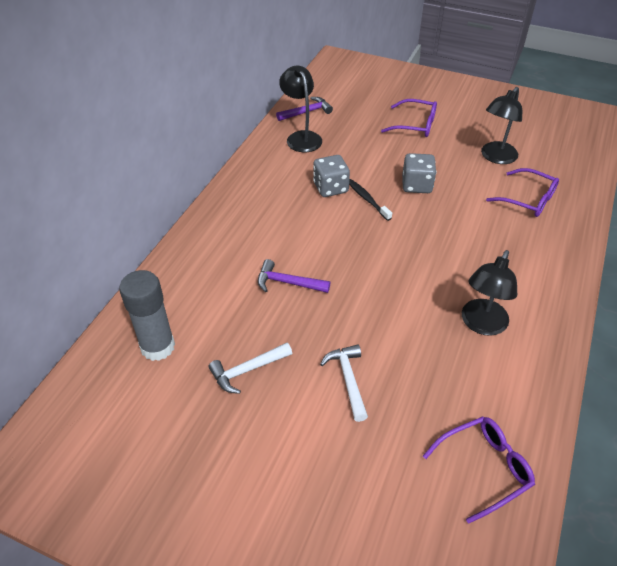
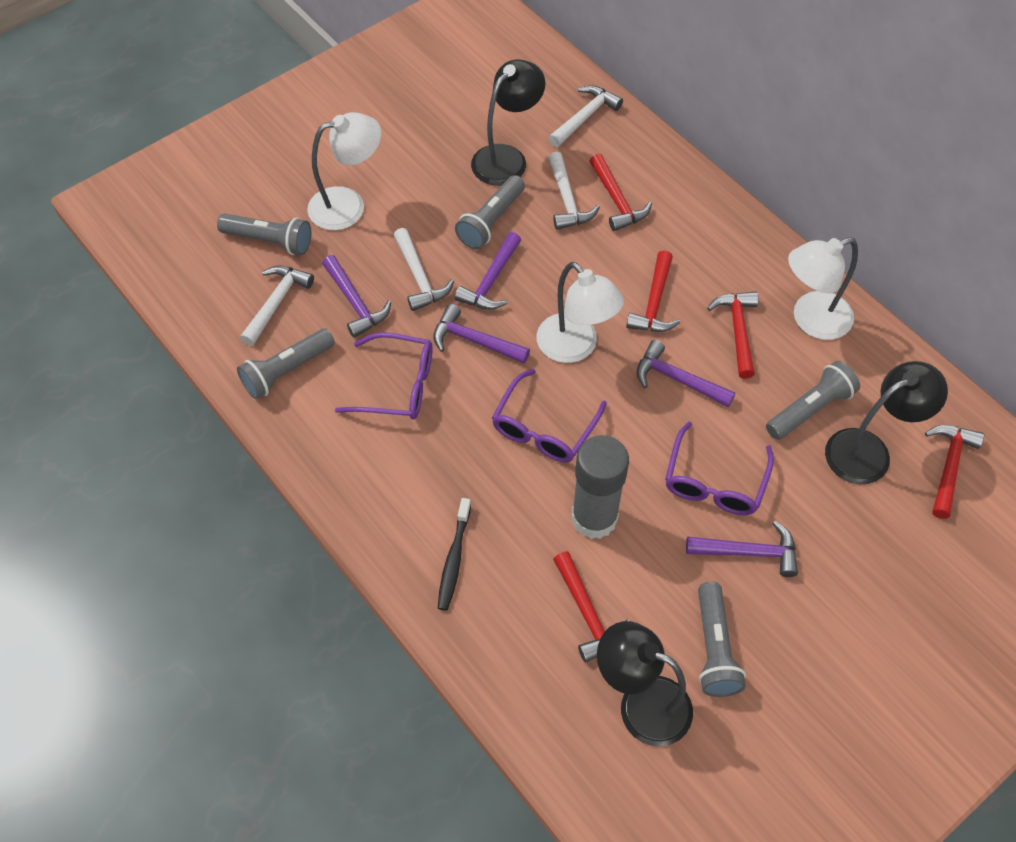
grey dice: [313,155,350,197] [402,153,436,193] = 2 -> none = 0
grey flashlight: none = 0 -> [217,214,311,255] [237,328,335,399] [455,175,525,249] [698,582,746,697] [766,361,860,440] = 5
purple hammer: [258,259,330,293] [276,97,333,121] = 2 -> [322,255,391,338] [433,304,530,364] [454,232,521,310] [637,340,736,407] [686,521,798,577] = 5
red hammer: none = 0 -> [553,551,630,663] [589,154,652,231] [626,250,680,332] [707,291,758,379] [925,425,984,519] = 5
white hammer: [209,343,292,394] [320,344,368,422] = 2 -> [240,265,314,346] [394,228,454,311] [548,152,600,230] [549,85,623,147] = 4
white lamp: none = 0 -> [307,112,381,230] [536,262,624,363] [788,237,858,340] = 3

